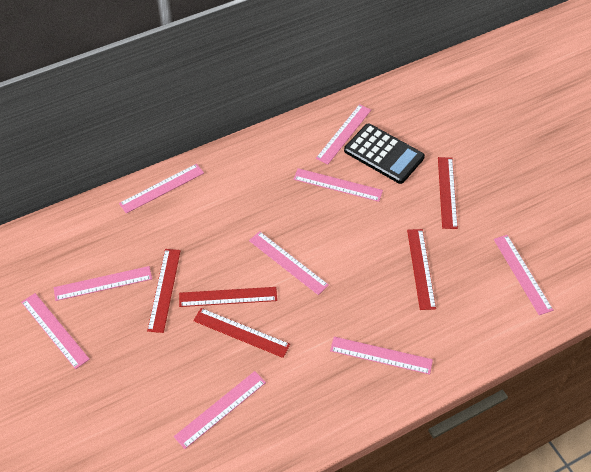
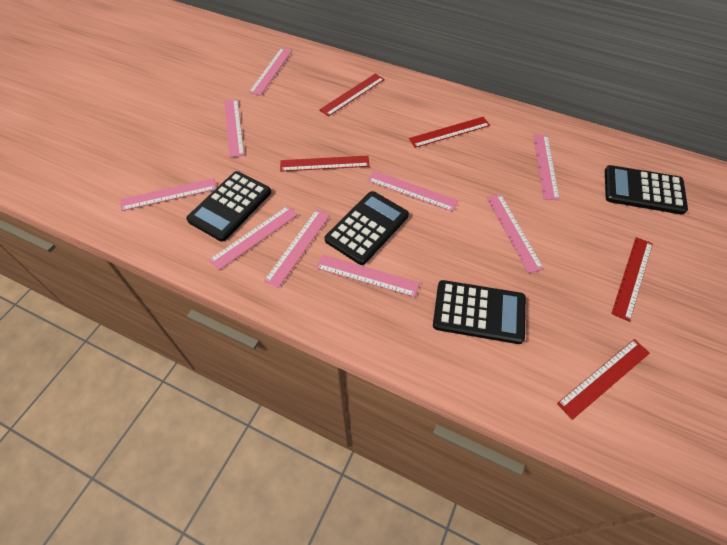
black calculator: [344,124,425,184] = 1 -> [186,171,271,242] [325,191,409,265] [433,280,526,344] [605,165,688,215] = 4

